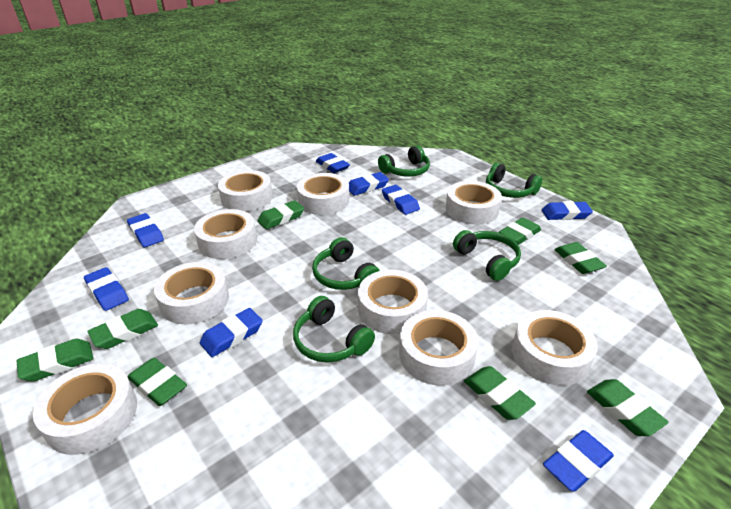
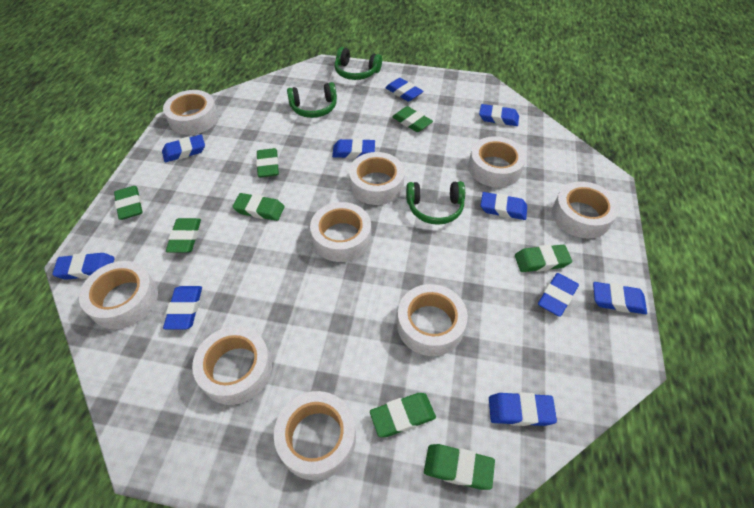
blue eraser: [84,267,129,311] [127,213,164,247] [200,308,263,357] [316,153,350,173] [349,172,389,196] [382,185,420,215] [542,201,593,220] [543,430,614,492] = 8 -> [52,253,115,280] [162,135,205,162] [163,286,202,329] [332,138,375,159] [385,78,423,102] [479,104,519,126] [481,192,527,220] [489,392,557,426] [538,273,579,317] [593,282,647,314] = 10
green headphones: [293,296,375,363] [312,237,380,290] [378,145,430,177] [453,230,521,281] [486,163,542,198] = 5 -> [287,82,337,118] [335,47,382,80] [406,181,465,225] = 3

